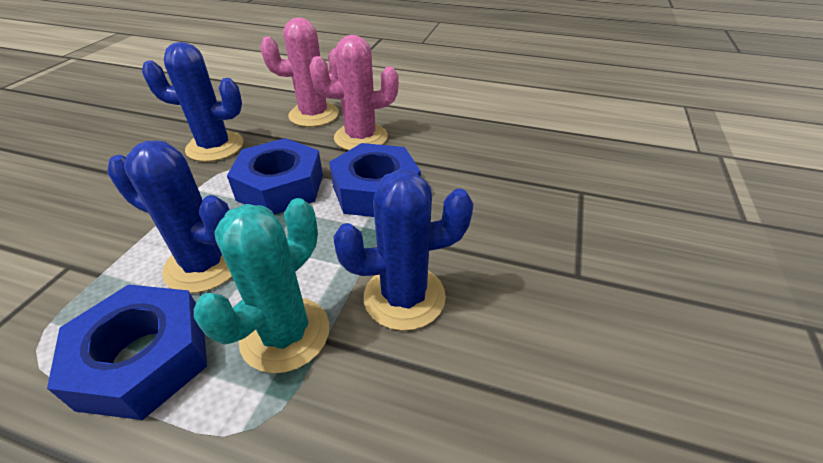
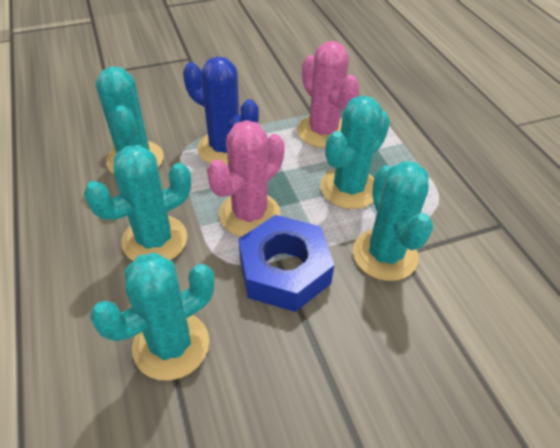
blue cactus: [107,141,232,293] [142,42,243,162] [333,170,474,331] = 3 -> [183,56,259,166] = 1
blue nut: [47,285,207,420] [227,138,323,215] [329,143,421,217] = 3 -> [239,215,334,312] = 1
turquoise cactus: [194,198,330,373] = 1 -> [84,145,191,261] [89,253,214,380] [96,67,164,174] [320,95,390,209] [353,161,433,281] = 5

